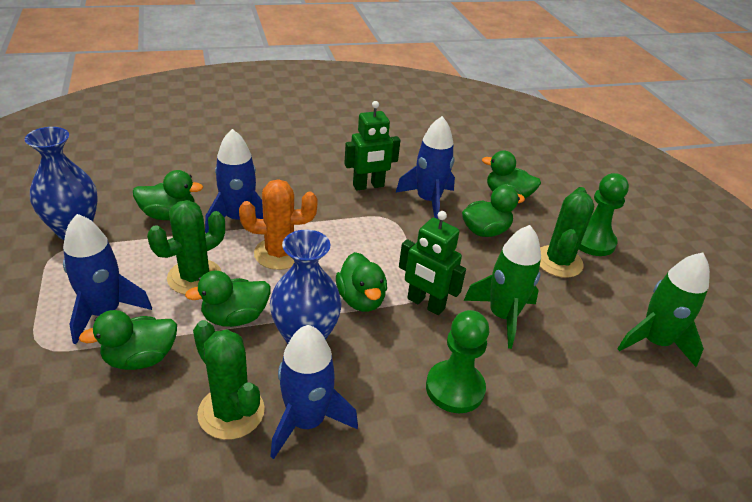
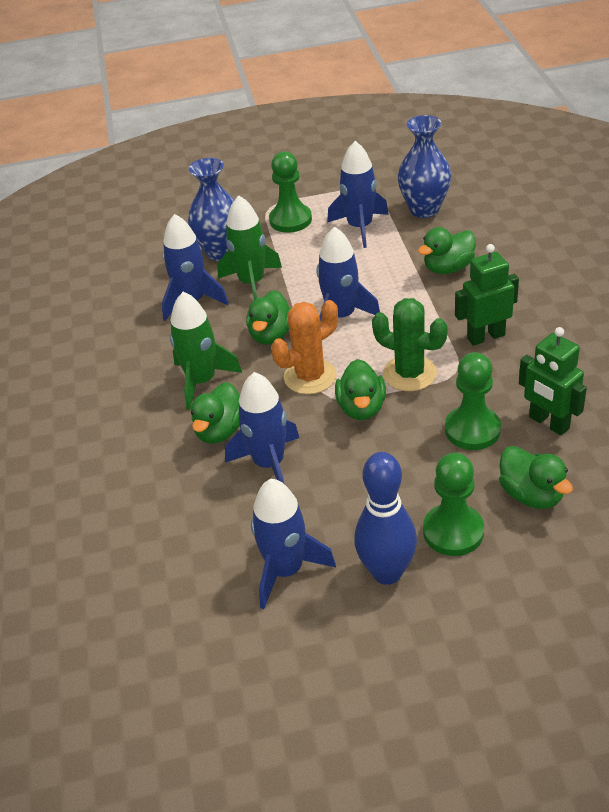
blue bowling pin: none = 0 -> [354,452,417,585] = 1
blue rocket: [63,214,152,344] [205,129,263,233] [270,325,358,459] [396,116,455,219] = 4 -> [162,214,229,321] [225,372,299,483] [251,479,336,609] [317,226,380,322] [327,141,389,248] = 5
green cactus: [147,200,225,295] [193,320,265,440] [540,187,594,278] = 3 -> [372,298,448,391] = 1
green duck: [79,310,177,370] [133,170,203,220] [185,270,271,327] [336,252,387,312] [462,185,525,237] [482,151,541,198] = 6 -> [191,382,240,443] [246,290,292,345] [335,359,386,420] [418,227,476,274] [499,446,573,509] = 5
green pawn: [426,310,489,413] [579,173,629,256] = 2 -> [269,152,312,233] [423,453,484,556] [445,352,501,450] = 3

